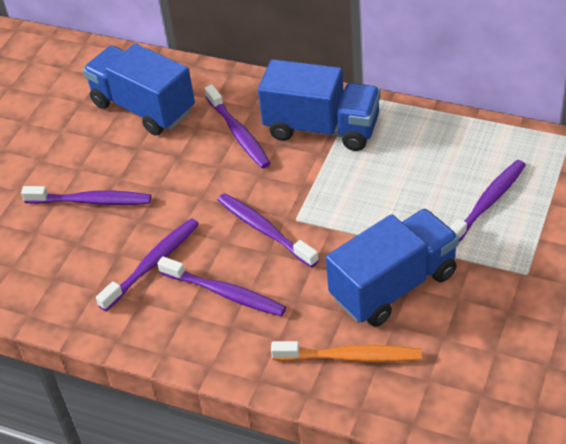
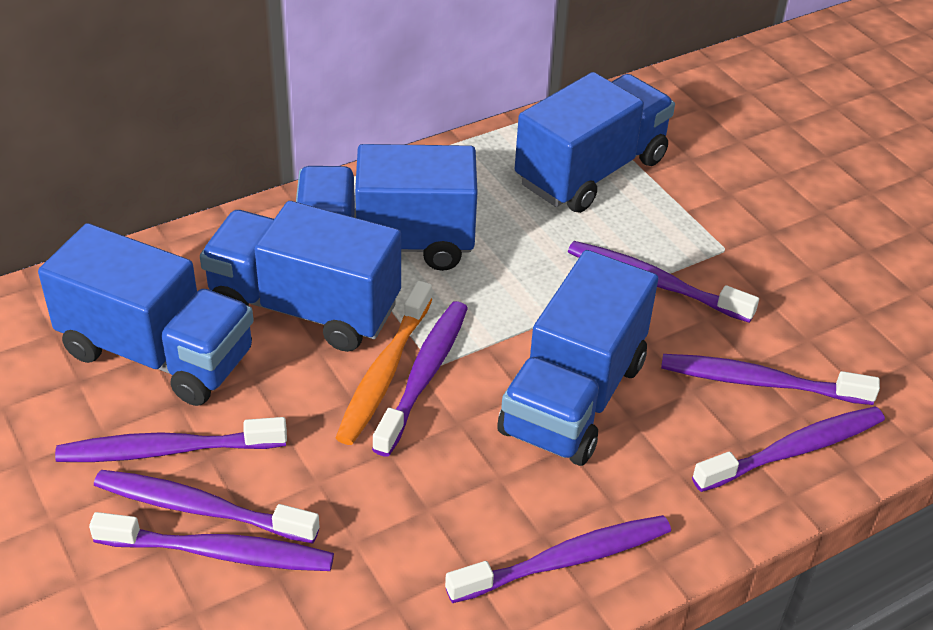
blue truck: [83,43,195,136] [258,59,381,151] [326,209,459,327] = 3 -> [38,223,254,406] [200,201,401,352] [296,144,478,271] [497,250,658,466] [515,72,675,213] = 5
purple toothbrush: [21,186,151,205] [96,218,199,311] [157,256,286,316] [204,85,271,168] [218,193,319,268] [450,160,526,242] = 6 -> [55,417,287,462] [89,512,334,571] [94,470,319,544] [372,301,468,457] [445,515,671,603] [568,241,759,323] [661,354,880,405] [692,406,885,492] = 8

